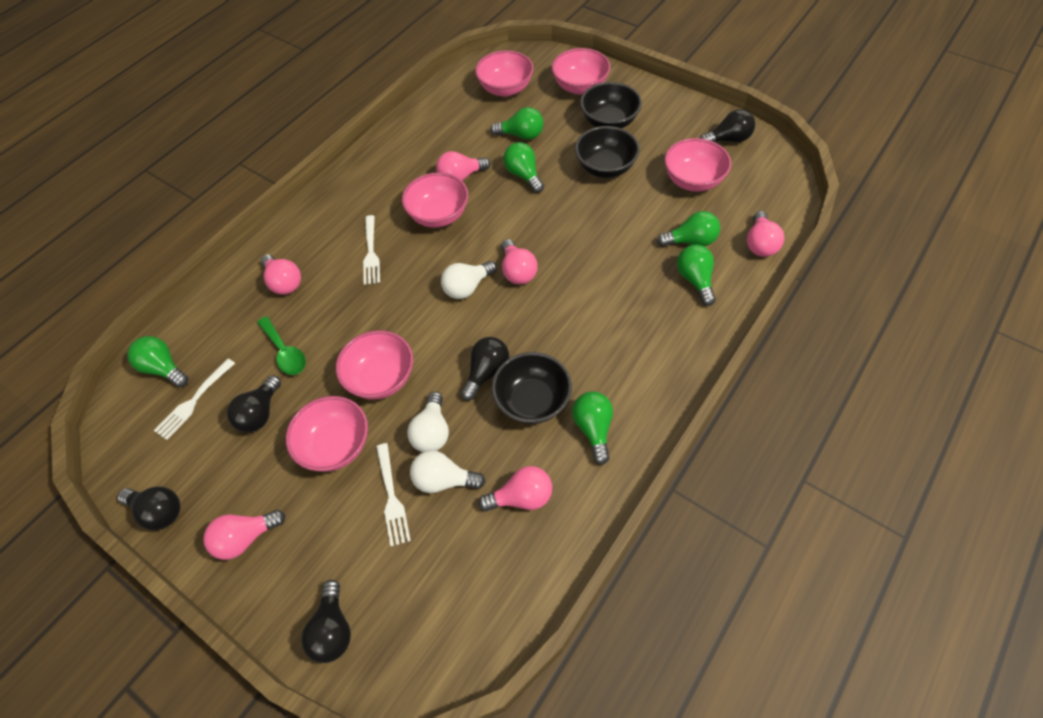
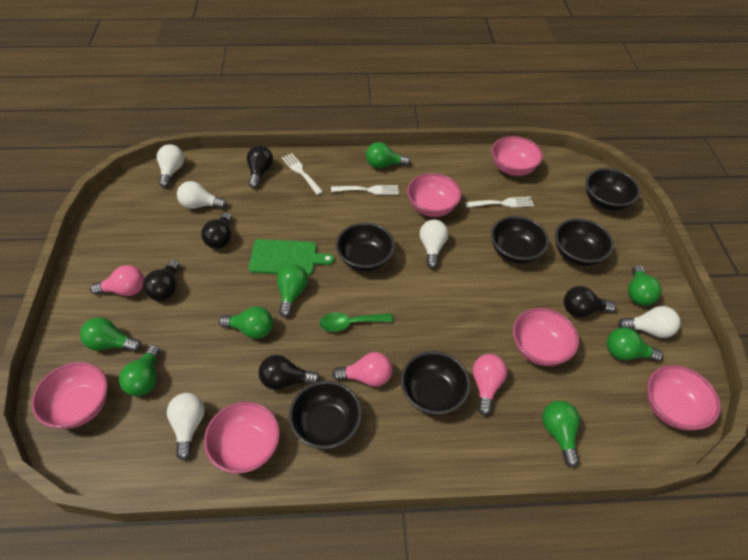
black bowl: [491,352,572,424] [575,126,640,178] [580,82,642,128] = 3 -> [289,381,362,449] [336,223,395,272] [400,351,470,415] [491,216,549,264] [555,218,614,266] [585,168,640,211] = 6
green cutting board: none = 0 -> [249,239,334,276] = 1
green light bulb: [127,336,189,387] [490,107,544,140] [503,142,544,193] [572,391,613,465] [657,211,720,247] [677,244,716,306] = 6 -> [80,317,141,352] [119,345,160,396] [219,306,273,339] [277,264,308,317] [366,142,410,168] [542,400,580,468] [607,328,663,362] [628,265,662,306] = 8
pink light bulb: [203,510,285,560] [261,255,301,295] [436,151,490,181] [479,466,552,511] [501,239,538,284] [747,211,784,257] = 6 -> [90,265,144,296] [332,352,392,387] [473,354,507,415] = 3
white light bulb: [407,392,449,452] [410,450,485,493] [441,261,497,299] = 3 -> [157,144,184,188] [167,393,205,460] [177,181,227,209] [420,220,448,268] [618,306,681,338] = 5

